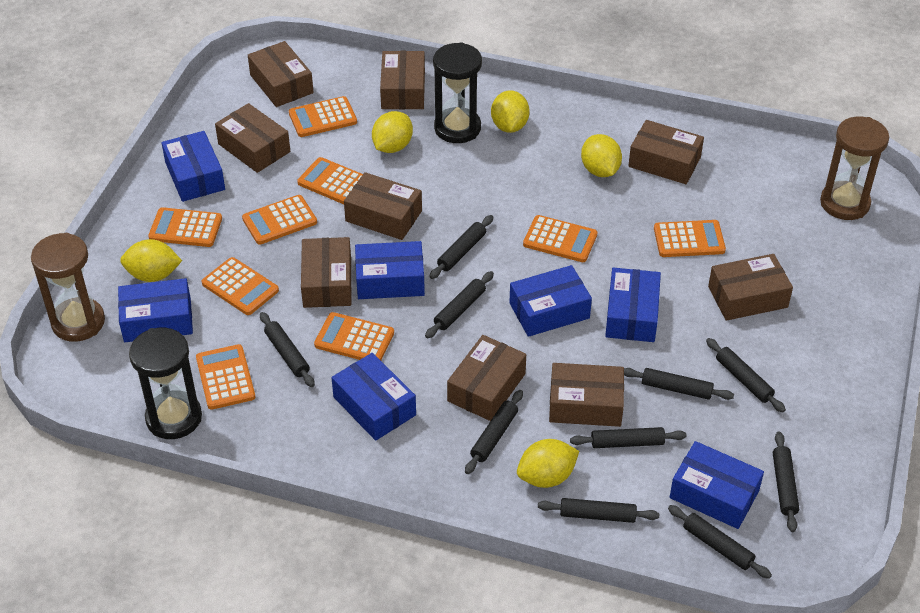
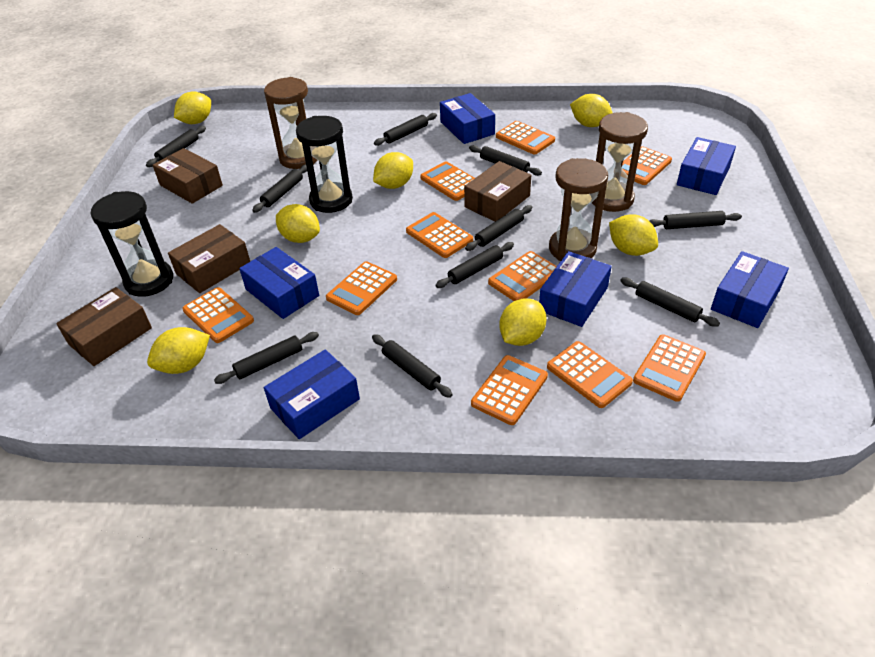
blue box: [118,278,193,342] [162,131,225,202] [332,353,416,441] [355,241,425,299] [509,265,592,337] [605,268,661,342] [670,441,764,529] = 7 -> [239,247,319,319] [264,349,360,439] [440,93,495,144] [539,251,612,327] [677,137,736,195] [711,251,789,328] = 6
brown box: [215,103,290,173] [248,41,314,107] [301,237,352,308] [344,172,422,240] [380,51,425,109] [447,335,526,421] [549,363,624,427] [628,120,704,184] [708,254,793,321] = 9 -> [56,287,152,366] [153,148,223,204] [168,224,250,293] [464,161,531,222] = 4
brown hourglass: [31,233,105,342] [820,117,889,220] = 2 -> [264,77,317,169] [549,158,608,261] [592,112,648,212] = 3
orange calculator: [148,207,222,247] [196,344,255,410] [202,257,279,315] [242,195,317,245] [289,96,357,137] [297,157,363,204] [314,312,394,360] [523,215,598,262] [654,220,726,257] = 9 -> [182,287,254,343] [326,261,397,315] [406,212,473,258] [420,161,475,201] [471,355,548,425] [488,251,557,301] [496,121,555,154] [547,341,633,408] [622,146,672,185] [633,334,706,402] = 10
yellow lemon: [120,239,182,282] [372,111,413,153] [491,90,530,133] [517,439,579,488] [581,134,622,177] = 5 -> [147,327,210,374] [174,91,211,124] [276,204,320,243] [373,152,413,189] [499,298,547,346] [570,94,612,127] [609,214,658,256] = 7

